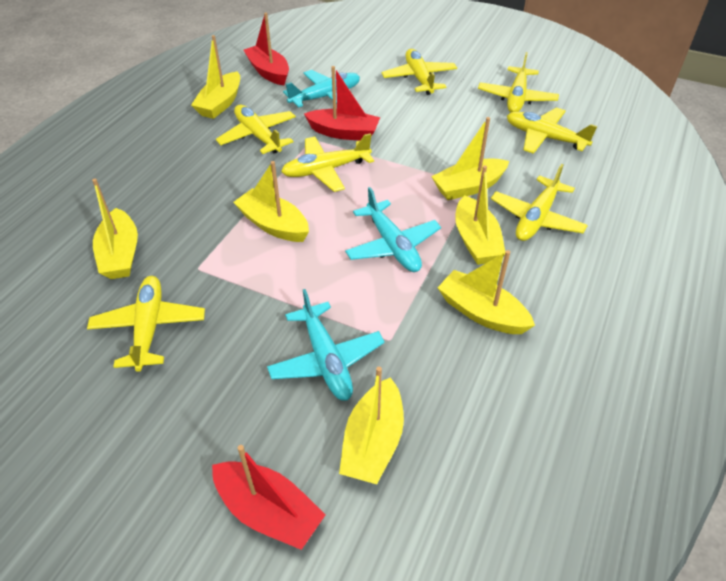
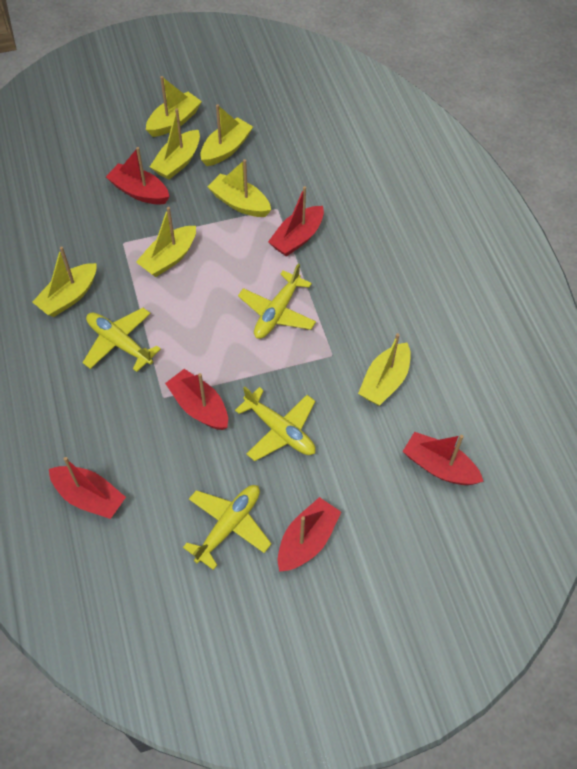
red boat: [212,445,326,550] [244,13,289,85] [304,66,380,140] = 3 -> [49,457,126,519] [106,147,170,205] [165,369,228,430] [268,186,324,257] [278,497,341,572] [403,432,484,485] = 6
turquoise plane: [267,289,385,401] [283,70,360,108] [345,187,441,272] = 3 -> none = 0
yellow plane: [87,276,205,372] [216,105,296,154] [281,133,374,192] [382,49,457,95] [478,52,559,112] [491,164,588,241] [507,107,597,154] = 7 -> [82,308,161,372] [183,485,272,570] [235,387,316,461] [238,263,316,339] = 4

